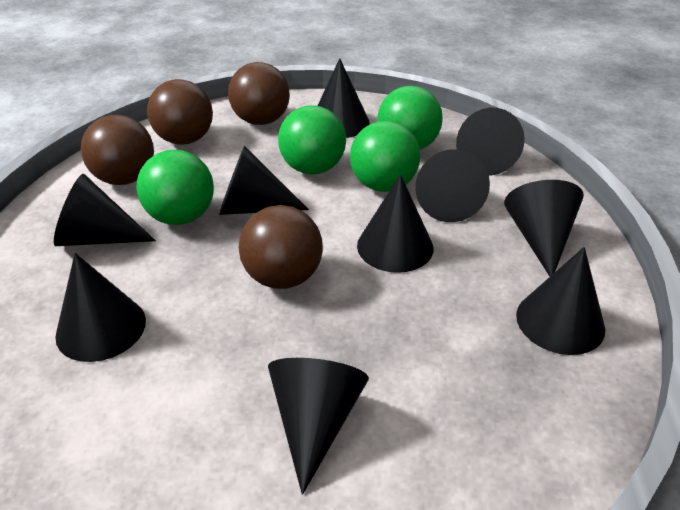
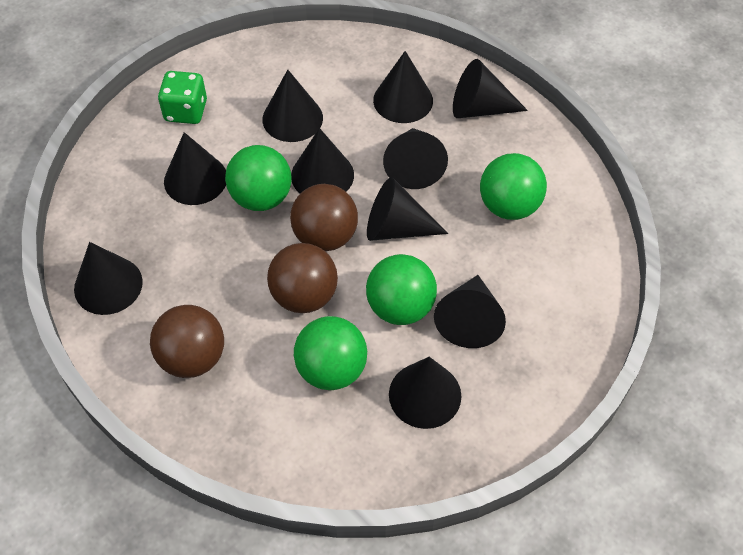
brown ball: [81,115,154,185] [147,79,213,145] [228,62,290,125] [239,205,323,289] = 4 -> [150,305,224,378] [267,243,338,313] [290,184,358,251] = 3
green dice: none = 0 -> [158,71,207,124] = 1

